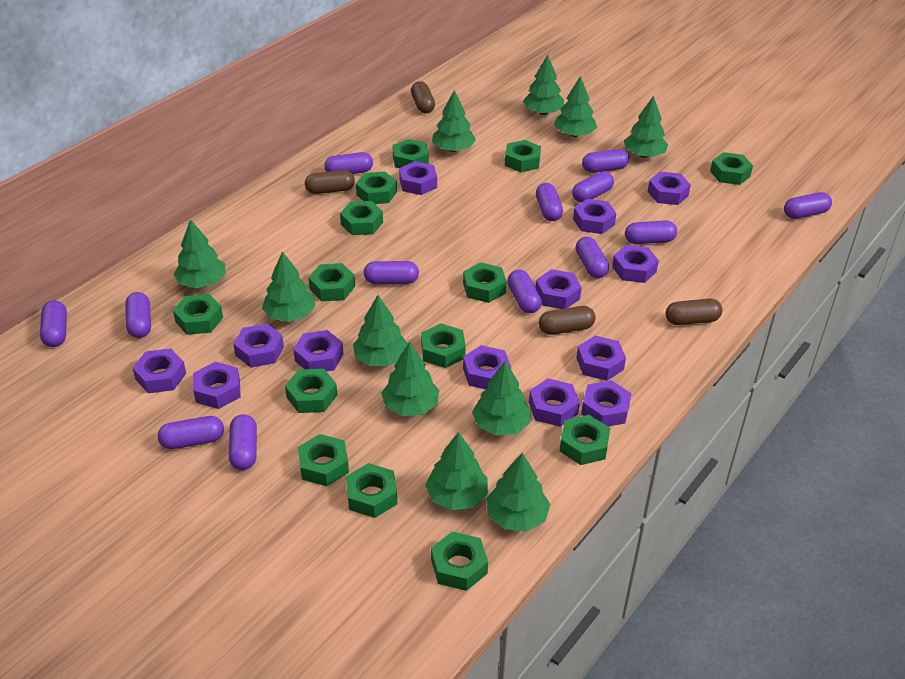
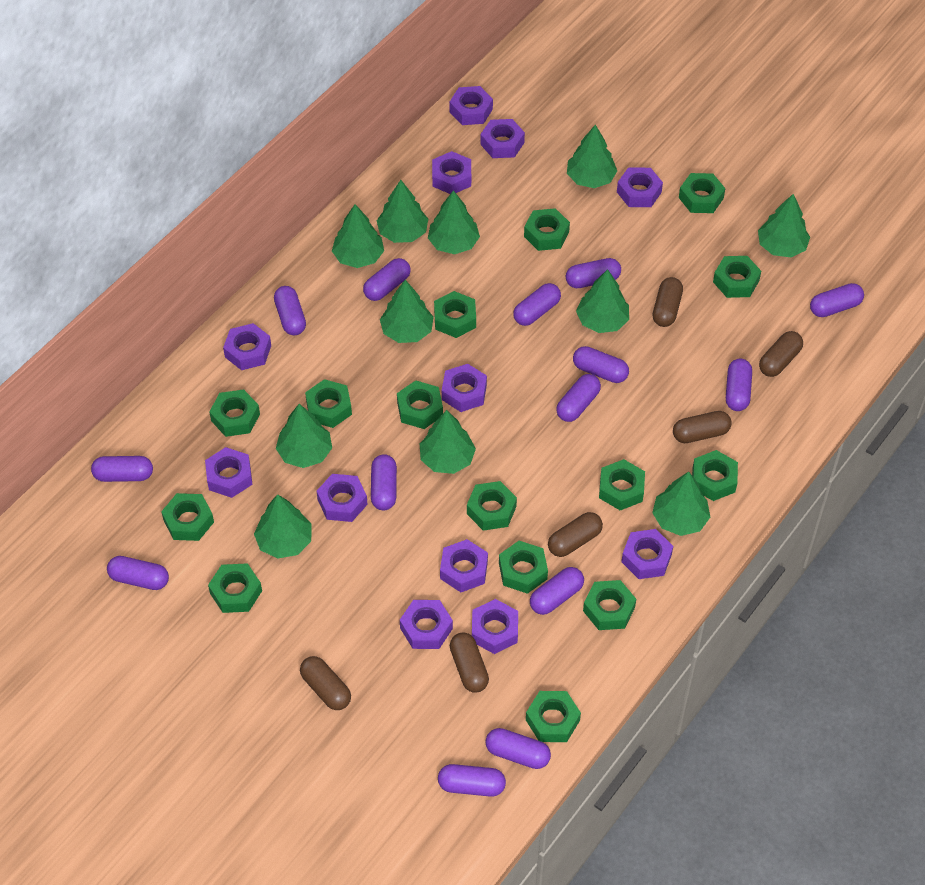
brown capsule: [305,170,355,194] [411,81,435,113] [539,306,596,335] [666,299,722,325] = 4 -> [300,656,351,710] [450,632,489,693] [548,512,603,557] [653,277,683,327] [673,411,732,443] [759,331,803,377] = 6
green nut: [173,294,223,335] [285,369,337,413] [298,434,349,486] [308,263,355,301] [340,201,383,235] [346,463,397,518] [356,171,397,204] [392,139,429,168] [421,323,466,368] [431,531,488,591] [463,262,507,303] [505,140,541,172] [560,415,610,465] [710,152,753,185] = 14 -> [161,493,214,541] [208,563,262,613] [209,389,260,437] [305,379,352,428] [397,380,443,429] [434,291,476,338] [467,481,517,531] [499,541,548,594] [524,208,570,251] [526,691,581,742] [583,580,636,630] [599,459,645,510] [679,173,725,213] [692,450,738,501] [713,256,761,298] = 15
purple capsule: [40,301,67,347] [125,292,151,338] [158,416,224,449] [229,414,257,470] [324,152,373,174] [364,261,419,284] [507,269,542,313] [536,183,563,221] [572,171,614,203] [575,237,609,278] [582,149,629,173] [625,220,677,244] [784,192,832,219] = 13 -> [91,456,153,482] [107,556,169,590] [274,286,306,335] [363,258,411,301] [371,454,397,510] [438,764,506,797] [485,728,551,769] [513,283,561,326] [530,567,584,615] [556,374,601,422] [566,258,621,288] [573,346,629,383] [726,358,752,411] [810,283,864,317] = 14
purple nut: [133,348,186,393] [193,362,241,409] [234,324,284,368] [293,330,343,372] [399,161,437,195] [463,345,511,389] [529,378,580,427] [536,269,582,309] [573,199,616,234] [577,336,626,381] [581,380,632,426] [612,245,659,283] [648,172,691,205] = 13 -> [205,447,252,498] [223,323,271,370] [317,474,368,522] [400,600,453,649] [432,151,471,194] [440,539,488,592] [442,364,487,412] [449,86,493,125] [472,599,518,654] [480,119,525,158] [617,167,663,207] [621,529,673,579] = 12

